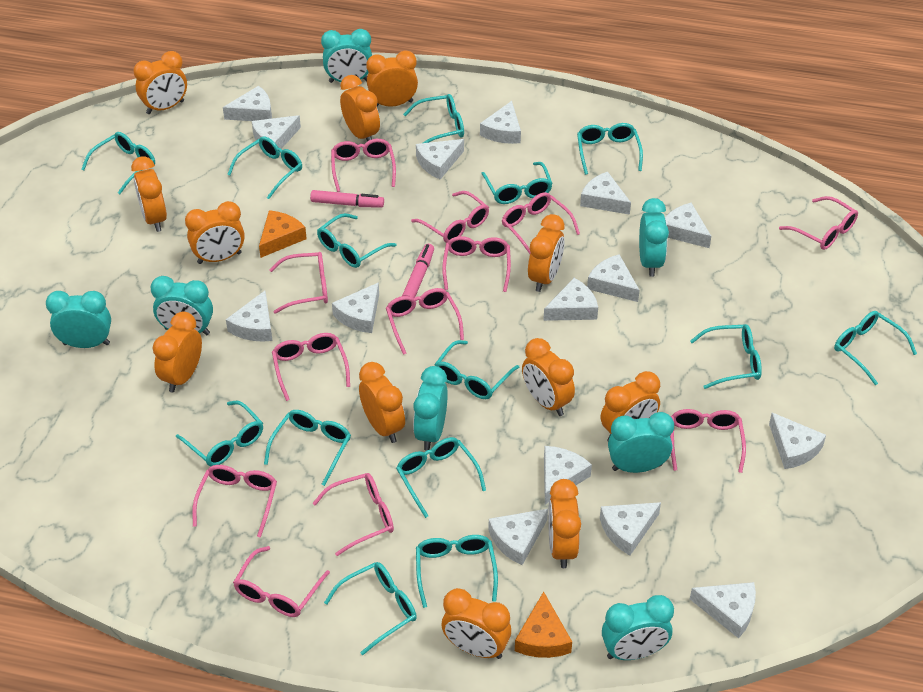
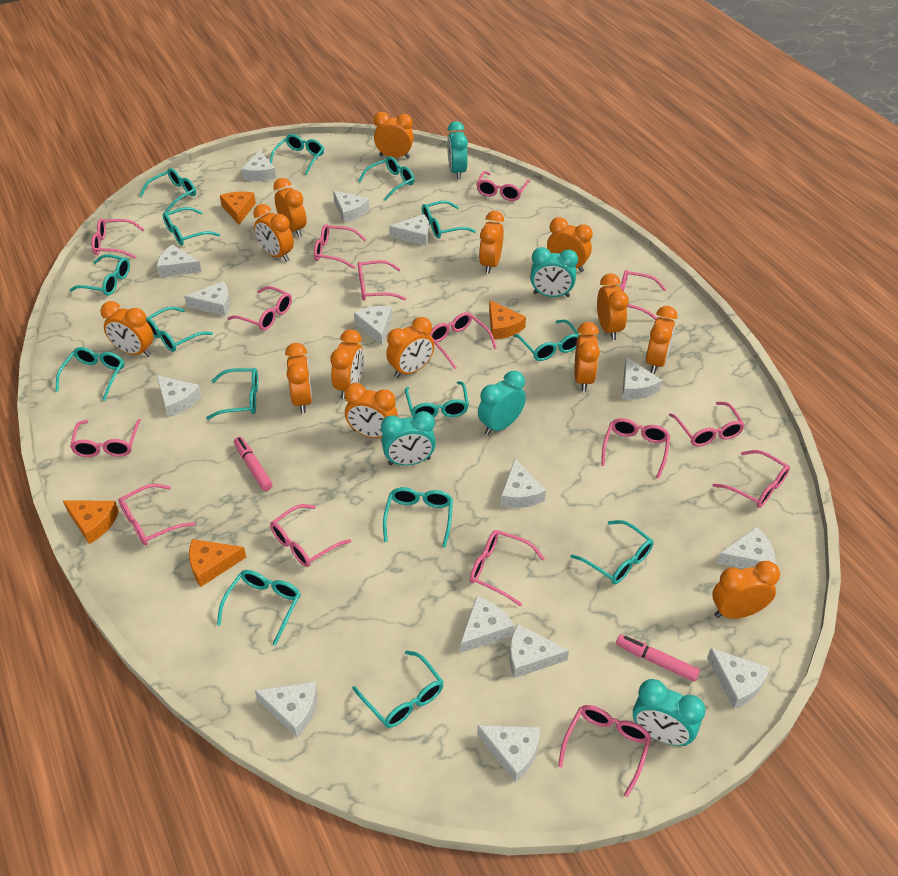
orange cheese: [259,210,307,258] [515,592,572,658] = 2 -> [63,501,119,544] [189,539,246,587] [220,191,256,225] [489,300,526,340] = 4
orange clock: [131,156,167,232] [134,51,187,114] [153,312,202,393] [185,201,245,264] [340,75,380,141] [359,362,405,443] [366,50,418,107] [442,588,511,659] [522,338,575,416] [528,214,565,292] [548,479,581,568] [601,371,660,441] = 12 -> [100,301,153,357] [253,204,294,262] [273,178,307,237] [285,343,312,413] [330,329,364,399] [344,383,398,438] [374,112,414,159] [386,317,434,378] [479,211,504,274] [547,217,593,272] [575,322,600,392] [597,273,629,340] [646,306,677,374] [712,561,780,619] = 14
pink glasses: [192,465,277,538] [233,546,330,617] [269,252,328,314] [272,333,350,401] [313,473,394,556] [331,139,396,192] [386,288,464,355] [411,191,489,243] [442,236,511,292] [502,192,580,254] [670,409,746,473] [779,196,858,250] = 12 -> [70,419,141,457] [91,218,145,258] [118,484,195,545] [227,286,292,331] [270,504,351,567] [314,224,366,269] [358,260,406,301] [429,312,497,369] [470,530,545,606] [476,171,530,201] [558,705,652,797] [601,418,670,479] [620,270,666,320] [669,402,745,447] [712,450,790,508] = 15
turquoise clock: [46,291,111,348] [150,276,213,335] [321,29,372,83] [413,366,448,451] [602,595,674,660] [608,412,674,473] [639,198,669,277] = 7 -> [381,411,436,466] [447,121,468,180] [478,371,526,435] [530,247,578,297] [633,679,706,746] = 5
turquoise glasses: [81,132,155,194] [176,401,263,466] [227,136,302,199] [264,410,351,486] [317,213,397,268] [324,562,417,655] [396,437,486,518] [403,94,464,143] [416,535,498,608] [434,340,519,399] [481,162,553,204] [577,123,643,175] [690,324,762,389] [834,311,917,385] = 14 -> [56,347,124,401] [70,254,130,296] [140,168,196,213] [146,306,213,352] [163,207,220,246] [206,368,258,420] [217,570,301,646] [270,134,324,175] [352,650,444,728] [358,156,415,201] [383,487,453,548] [405,381,469,417] [422,200,476,239] [513,320,580,361] [570,520,654,584] = 15

